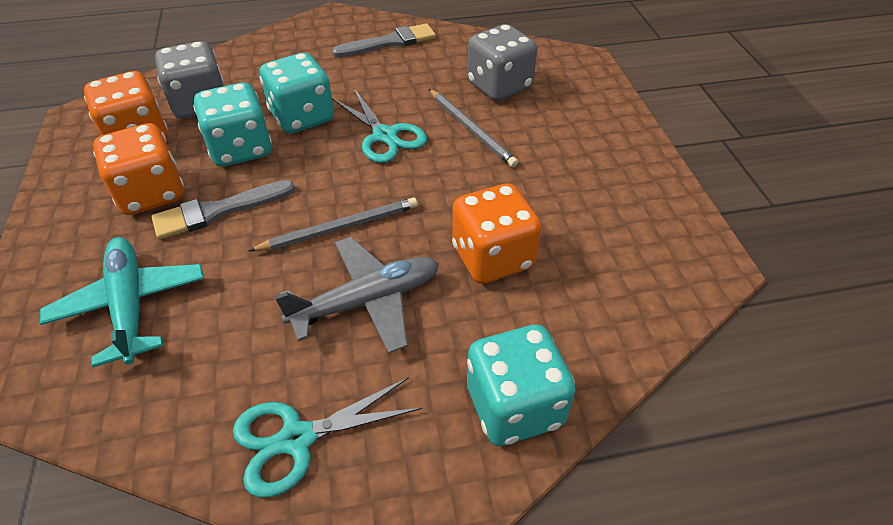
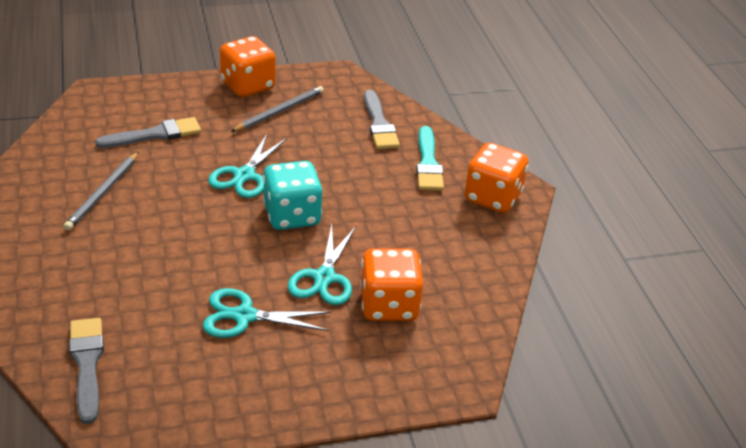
grey brush: [151,180,295,240] [332,23,436,57] = 2 -> [69,318,104,424] [95,117,201,148] [364,90,400,149] = 3
grey dice: [155,41,224,119] [467,24,537,101] = 2 -> none = 0
grey plane: [275,237,439,353] = 1 -> none = 0
turquoise brush: none = 0 -> [416,126,444,191] = 1
turquoise dice: [193,83,272,167] [260,53,334,133] [467,325,576,446] = 3 -> [263,161,322,230] = 1
turquoise plane: [40,237,204,367] = 1 -> none = 0
turquoise scissors: [233,377,423,498] [332,89,427,163] = 2 -> [203,288,331,338] [208,134,287,198] [288,224,356,305] = 3

